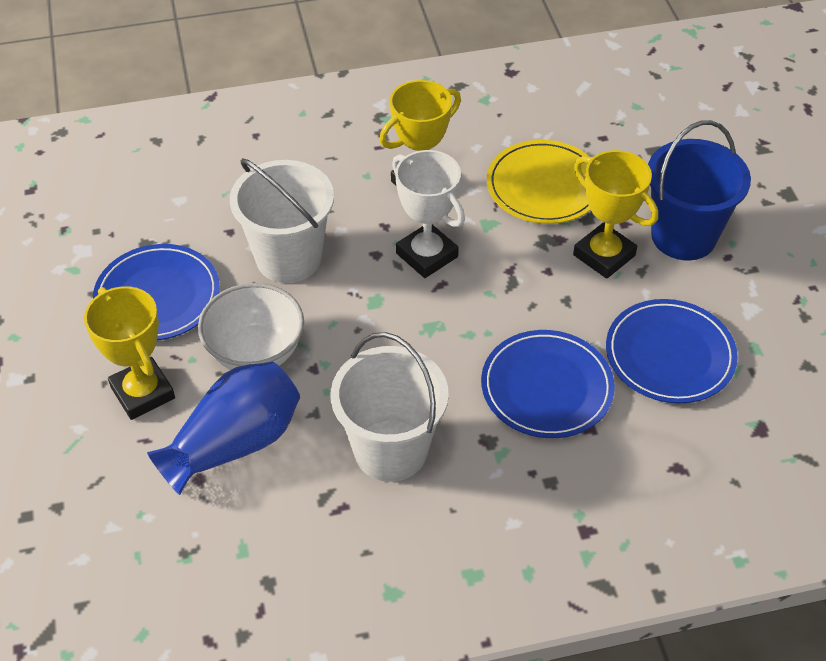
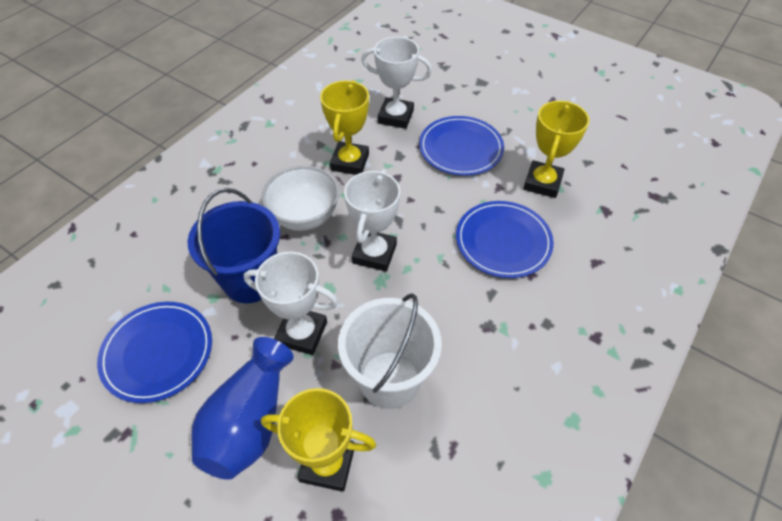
white bucket: [230,158,334,283] [331,332,449,482] = 2 -> [338,293,442,409] = 1
white trophy: [392,150,465,278] = 1 -> [244,252,338,355] [344,169,401,271] [361,37,432,129] = 3
yellow plate: [487,140,590,224] = 1 -> none = 0

